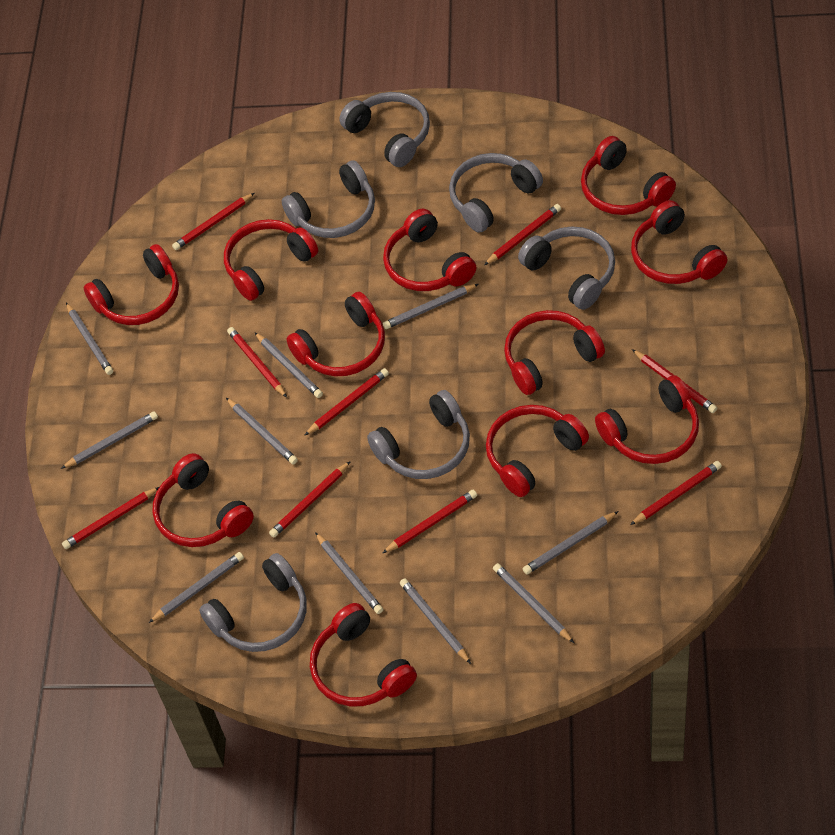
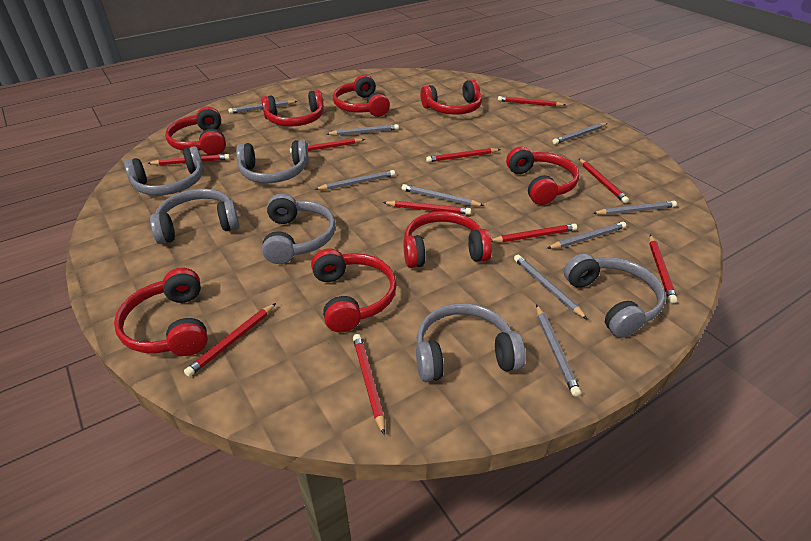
grey pencil: [61,411,158,469] [66,303,113,375] [149,552,244,623] [226,398,298,464] [255,332,323,398] [315,532,383,614] [383,284,478,329] [400,578,471,664] [493,563,574,643] [523,511,619,574] = 10 -> [228,100,297,114] [314,170,395,190] [327,124,399,136] [402,184,485,206] [514,255,588,320] [536,305,581,397] [547,222,626,249] [553,123,607,144] [593,201,677,215] = 9
red headphones: [84,244,179,325] [152,453,254,547] [224,219,318,301] [287,292,385,376] [310,603,417,706] [383,209,476,291] [486,405,589,497] [504,310,605,395] [581,136,676,215] [595,375,699,464] [631,200,727,284] = 11 -> [114,268,208,356] [165,107,226,155] [261,90,324,127] [311,248,397,332] [333,75,390,117] [404,211,492,268] [421,80,482,115] [506,147,579,205] = 8
red pencil: [62,487,159,549] [172,193,254,250] [227,327,287,398] [269,461,351,538] [304,368,389,436] [382,490,477,553] [484,204,561,265] [630,461,722,525] [632,349,717,413] = 9 -> [147,154,230,165] [184,303,276,377] [290,138,365,154] [353,334,385,435] [383,200,471,215] [426,148,501,162] [491,224,577,243] [498,96,566,107] [579,159,629,203] [649,235,677,303] = 10

